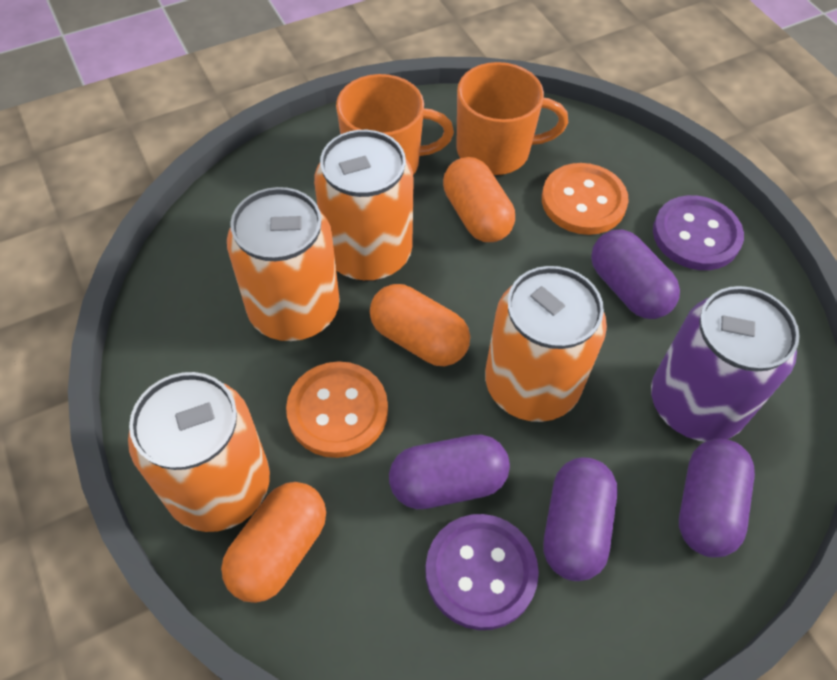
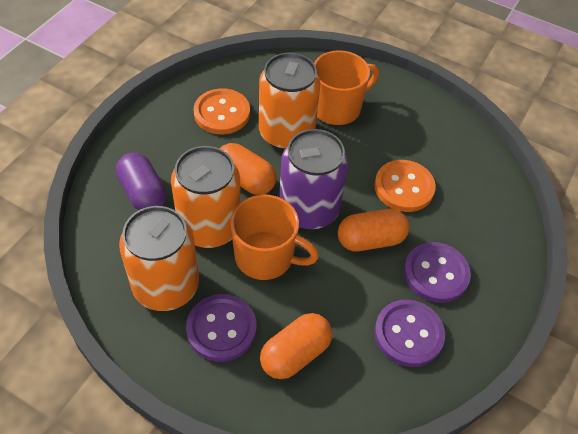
orange can: [128,372,270,532] [227,187,340,341] [314,130,414,281] [485,266,607,422] = 4 -> [119,206,199,311] [171,146,241,248] [259,53,321,150] = 3
purple button: [425,514,539,630] [653,195,744,270] = 2 -> [186,294,256,362] [374,300,445,367] [404,242,471,303] = 3
purple capsule: [389,435,510,509] [544,458,618,581] [591,229,680,319] [679,438,755,557] = 4 -> [116,153,166,210] = 1

